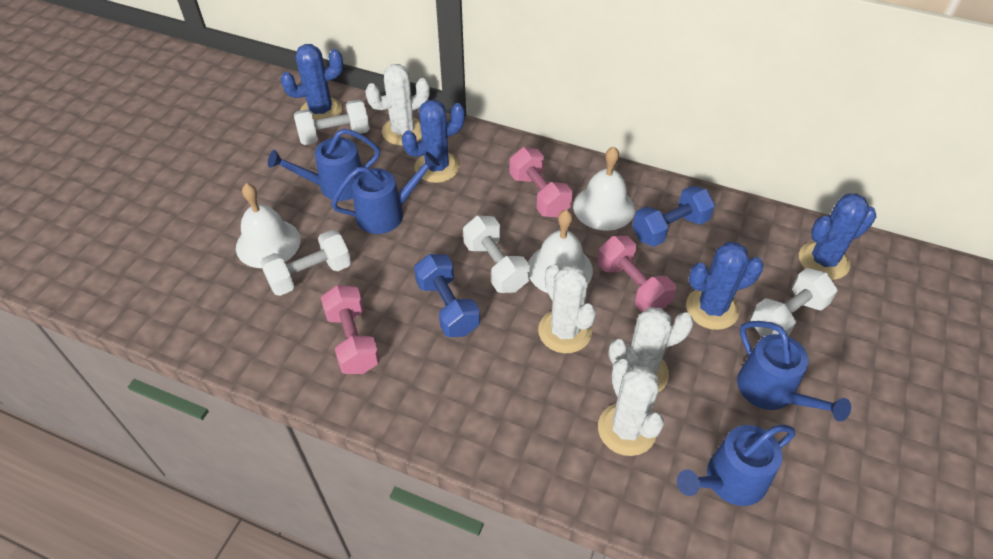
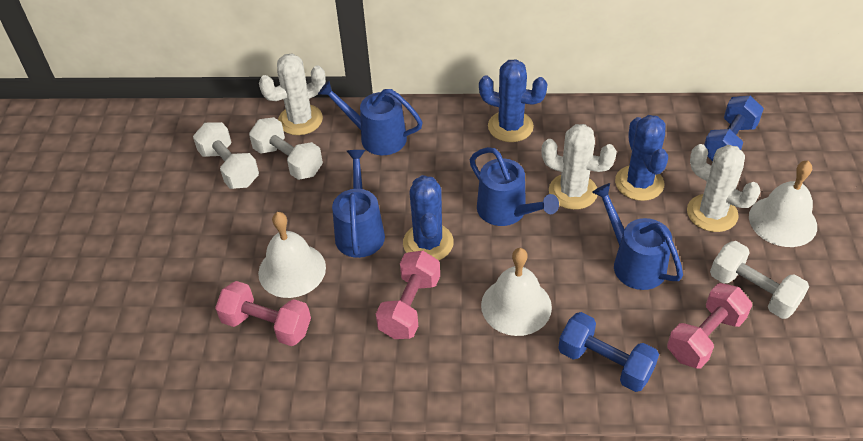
blue cactus: [281,44,343,120] [402,100,465,183] [686,242,764,330] [799,193,876,280] = 4 -> [403,175,454,260] [479,59,547,142] [615,115,668,201] = 3
white cactus: [365,64,430,146] [538,264,596,353] [598,359,664,456] [608,307,694,393] = 4 -> [259,53,326,135] [542,124,617,210] [687,144,761,232] = 3
white dumbbell: [260,230,351,296] [294,99,370,145] [463,216,530,293] [751,268,837,337] = 4 -> [193,122,259,189] [249,117,323,180] [710,241,809,319] = 3

